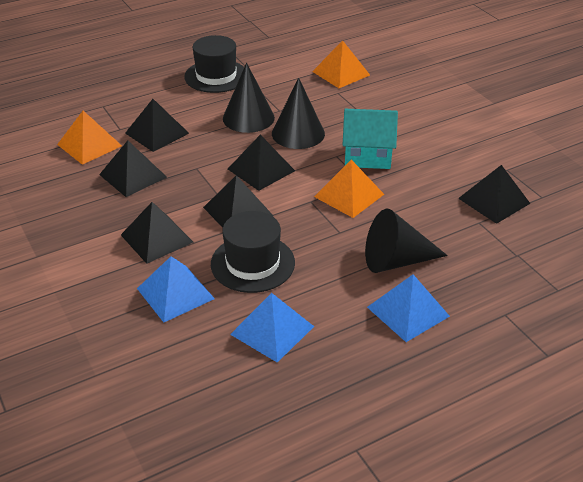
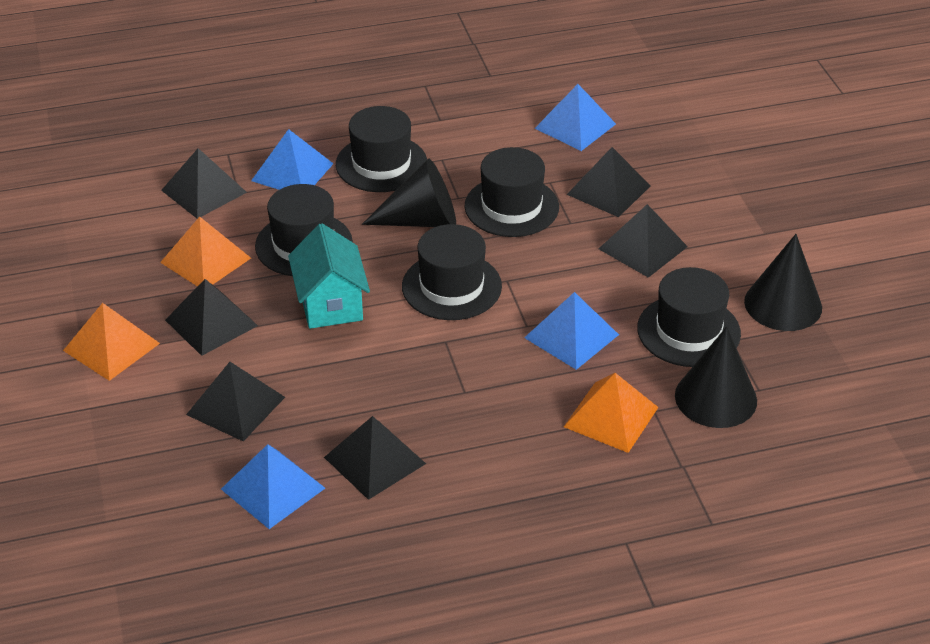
black hat: [184,35,244,93] [211,211,295,293] = 2 -> [255,184,353,276] [336,106,427,192] [402,224,502,320] [464,147,559,237] [637,267,741,367] = 5
blue pyramid: [137,256,215,322] [230,293,314,363] [367,274,450,342] = 3 -> [221,444,325,529] [251,129,334,190] [524,292,619,370] [535,84,616,151] = 4

